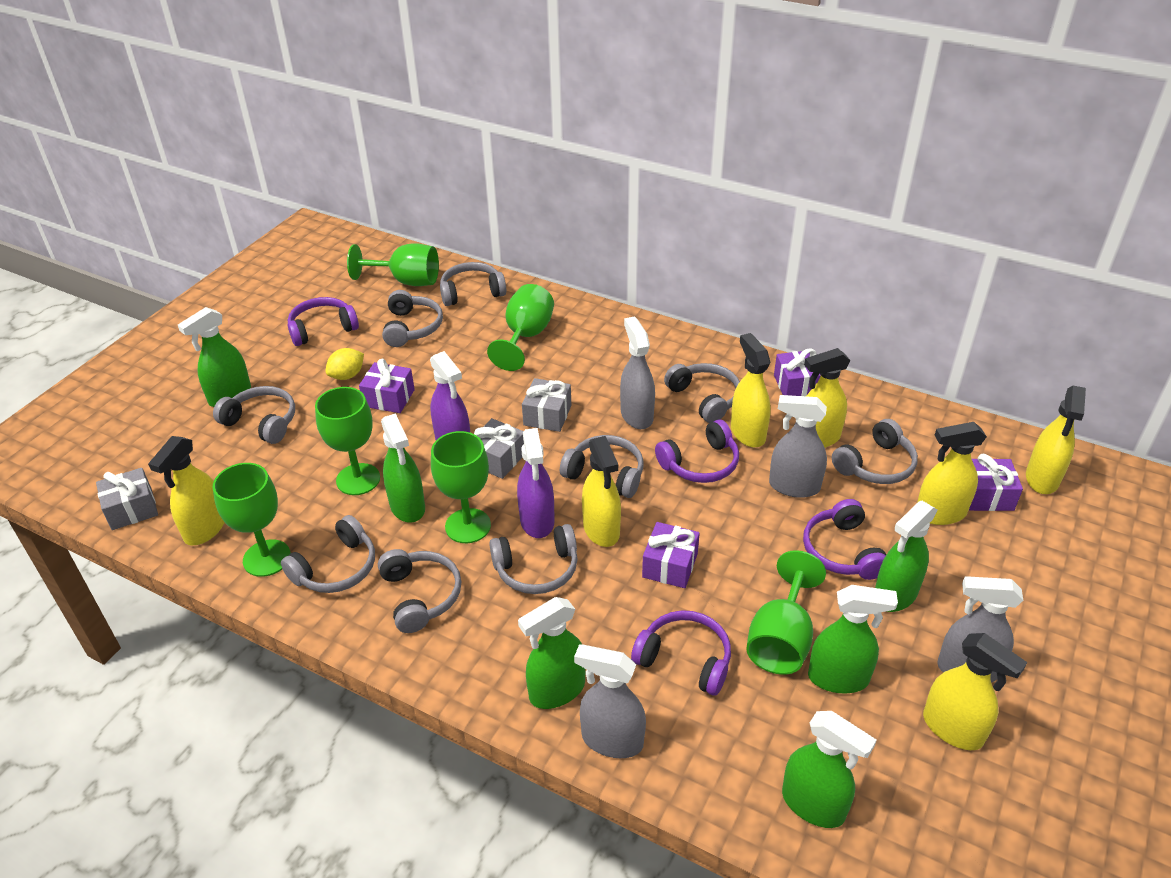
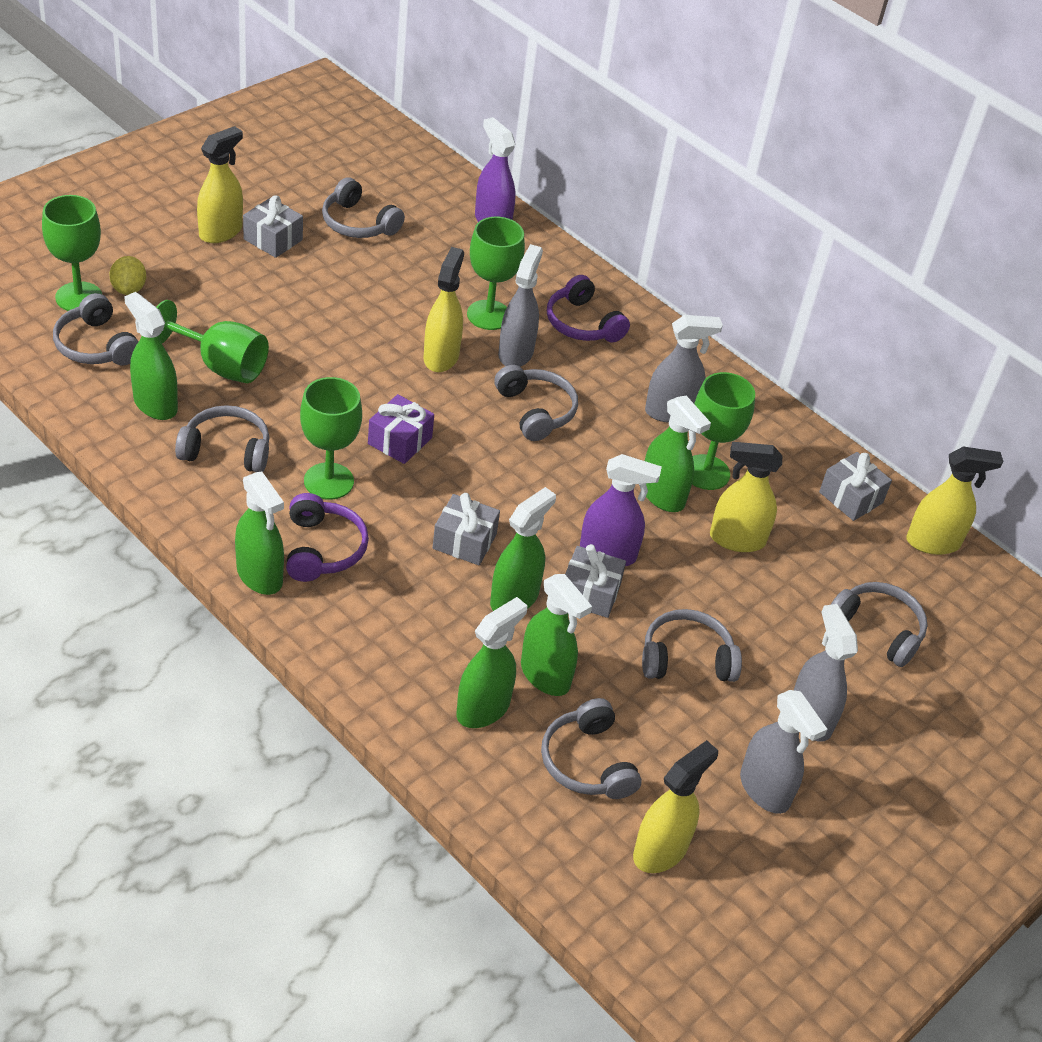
green goblet: [213,463,291,577] [315,387,380,495] [347,243,439,286] [431,431,491,543] [487,284,554,371] [746,550,826,675] = 6 -> [42,195,102,311] [156,300,269,383] [300,377,362,500] [467,217,525,330] [692,372,755,490] = 5
grey gift: [96,468,158,530] [474,418,524,479] [522,378,571,432] = 3 -> [243,195,303,258] [433,493,500,565] [565,544,626,618] [819,452,892,521] = 4
grey headphones: [213,386,295,444] [281,515,375,593] [378,549,461,633] [382,290,443,347] [440,262,506,306] [489,524,578,594] [560,435,643,498] [664,363,740,423] [832,419,918,484] = 9 -> [53,293,139,365] [175,405,270,472] [322,177,405,238] [494,365,578,441] [541,698,642,799] [642,609,742,682] [831,582,928,667] = 7
purple gift: [359,359,415,413] [642,522,700,588] [774,348,821,396] [969,454,1023,511] = 4 -> [368,394,434,464] = 1
purple headphones: [288,297,359,346] [631,610,731,695] [655,420,739,483] [803,499,886,580] = 4 -> [286,493,369,582] [547,275,630,342] = 2
yellow spray bottle: [148,436,225,546] [582,436,621,547] [731,333,771,448] [804,348,851,448] [917,422,987,525] [923,633,1027,750] [1026,386,1086,494] = 7 -> [197,126,243,243] [423,247,464,372] [633,740,718,873] [710,442,782,552] [907,446,1003,555] = 5

